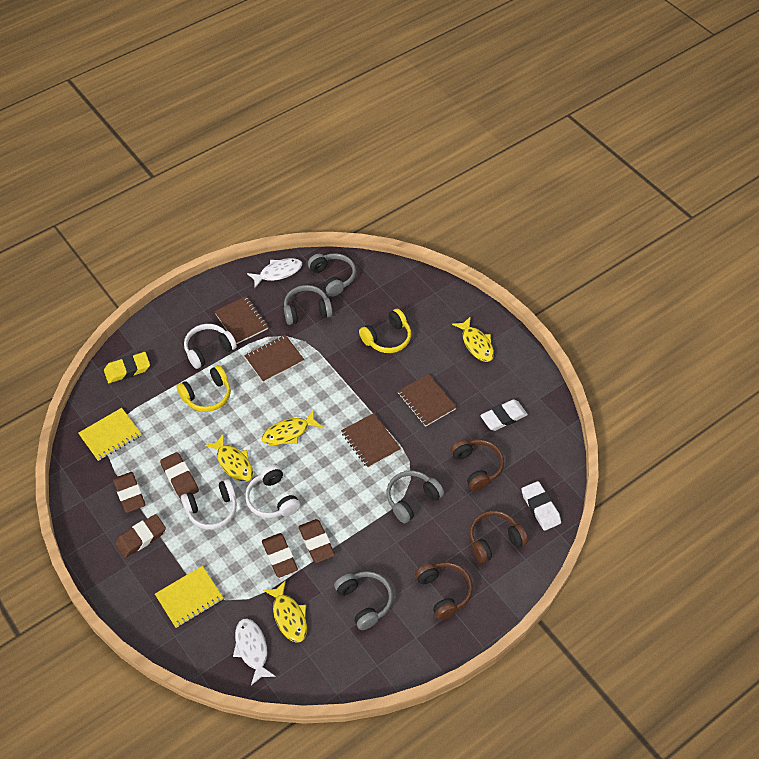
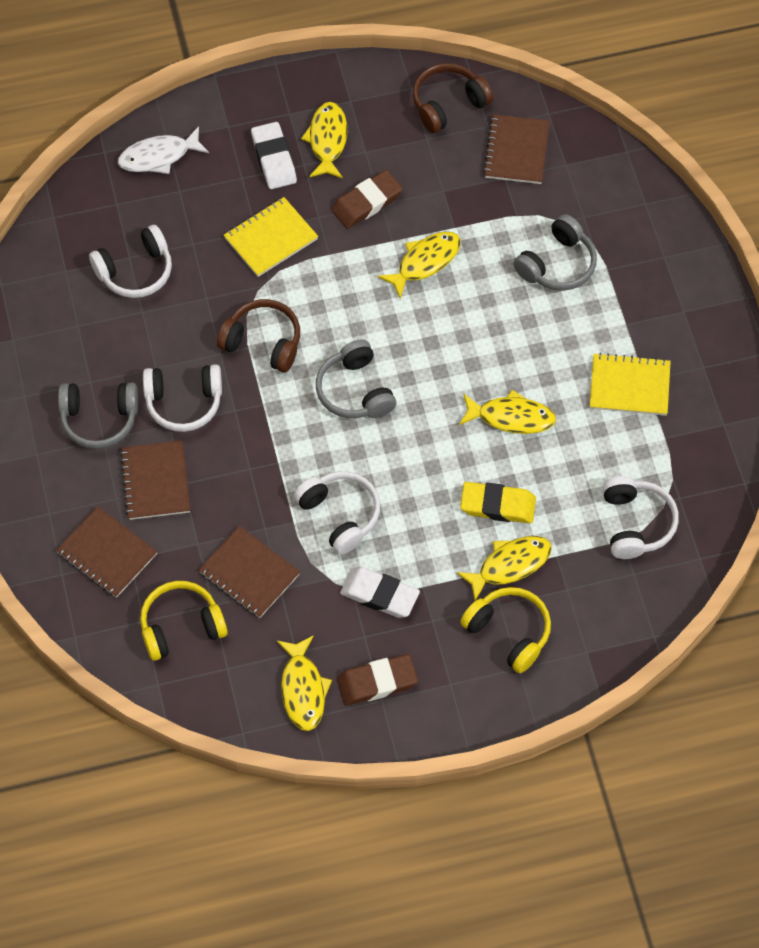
brown eraser: [113,472,145,513] [115,514,166,558] [160,452,199,499] [262,533,298,578] [298,519,335,563] = 5 -> [332,170,403,229] [337,654,418,706] = 2
brown headphones: [415,562,473,620] [450,439,504,491] [469,511,528,563] = 3 -> [217,299,300,373] [413,63,493,133] = 2
grey headphones: [284,285,332,325] [308,253,356,297] [334,571,393,630] [386,471,444,523] = 4 -> [58,382,138,449] [316,339,396,418] [513,214,597,291] = 3
white fish: [233,619,276,685] [247,258,302,288] = 2 -> [118,126,209,174] = 1
white headphones: [181,479,237,530] [184,324,237,369] [245,465,300,518] = 3 -> [89,225,172,298] [143,364,222,432] [294,471,380,555] [603,476,679,559] = 4
yellow fish: [205,433,253,482] [262,410,323,445] [263,580,307,643] [452,316,494,362] = 4 -> [277,635,332,731] [301,102,347,179] [378,232,461,299] [456,536,552,601] [459,390,556,434] = 5

